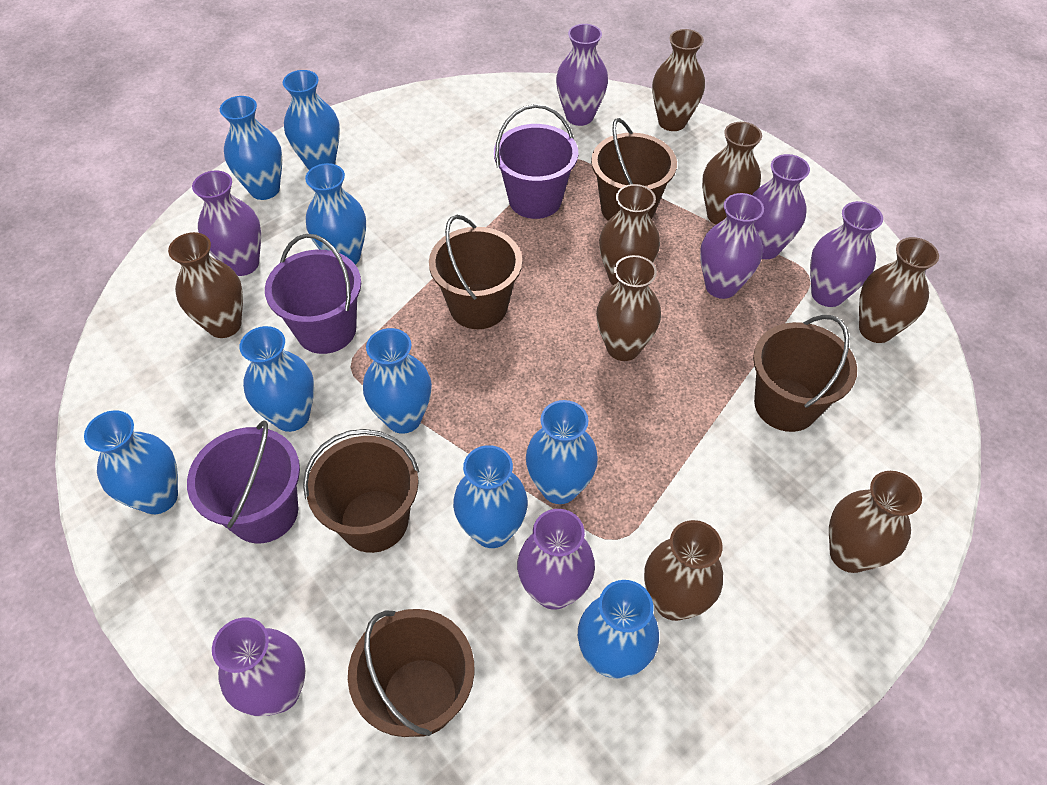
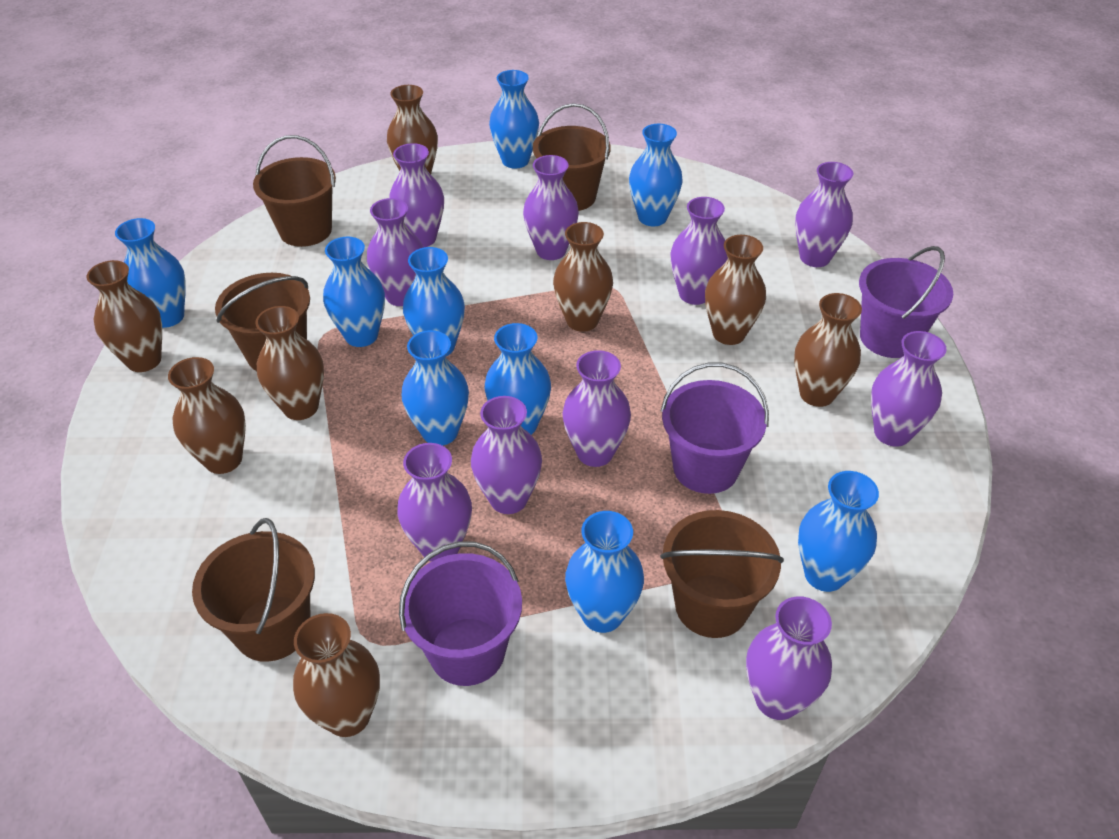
purple vase: [192,171,261,276] [212,618,306,716] [517,509,595,610] [556,24,608,126] [700,193,764,299] [752,154,810,259] [810,201,883,307] = 7 -> [367,198,423,306] [389,143,444,248] [397,443,472,562] [471,396,542,514] [523,155,579,260] [562,350,631,467] [670,197,728,305] [746,596,832,720] [795,162,853,267] [871,331,947,447] = 10

